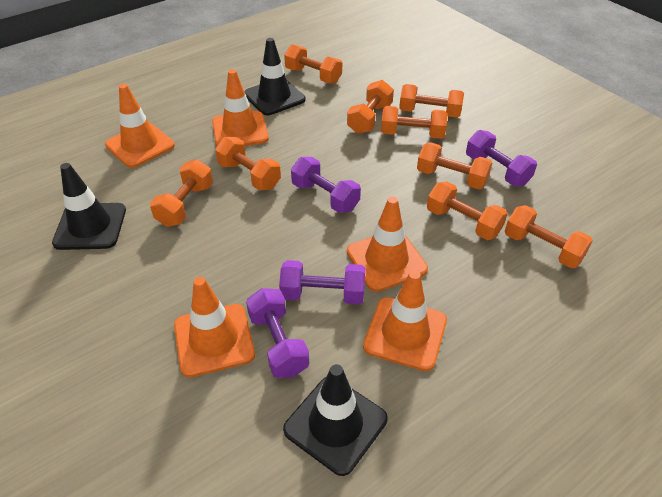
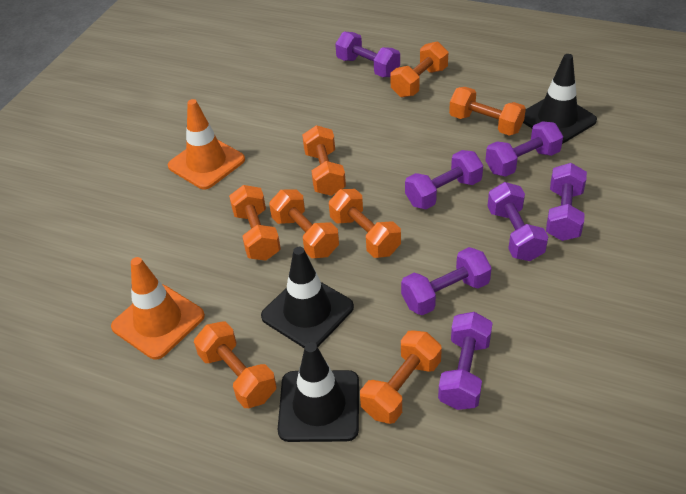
orange dumbbell: [150,159,213,227] [215,137,281,190] [284,44,342,84] [347,80,394,134] [381,106,448,139] [399,84,464,118] [417,142,493,189] [427,181,508,240] [505,205,593,268] = 9 -> [194,322,276,408] [229,185,281,261] [269,189,339,258] [302,125,346,196] [329,189,401,258] [360,330,442,424] [390,42,448,97] [449,87,526,136] = 8
orange traffic cone: [105,84,175,168] [174,277,255,377] [212,69,269,146] [347,196,428,292] [363,270,447,371] = 5 -> [111,257,205,359] [167,99,245,190] = 2
purple dumbbell: [246,288,309,378] [279,260,365,305] [291,157,361,213] [466,130,537,186] = 4 -> [335,32,400,77] [401,247,492,316] [405,150,483,209] [438,312,492,410] [485,121,563,177] [488,182,548,261] [546,163,587,241] = 7

